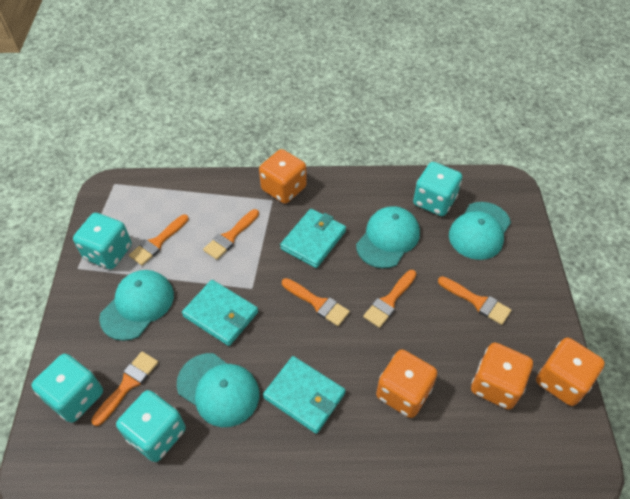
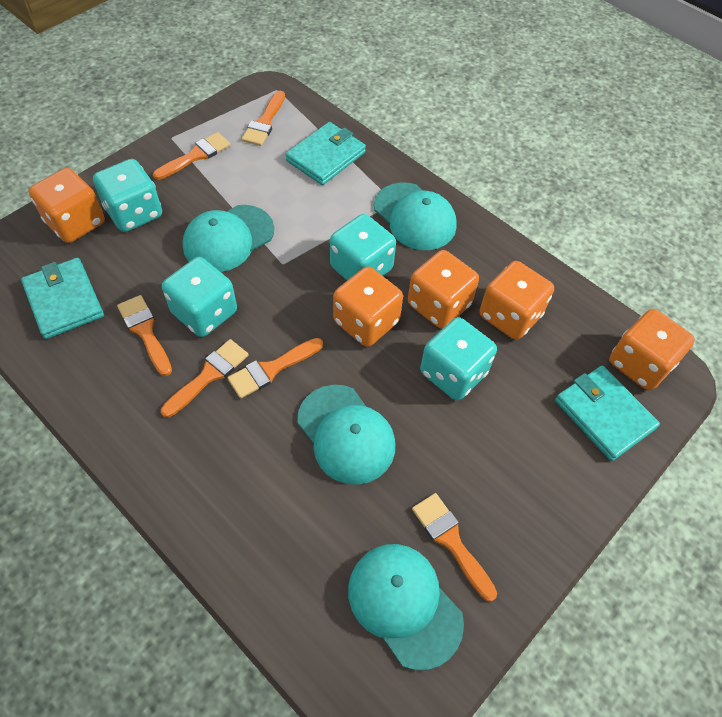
orange dice: [259,149,307,204] [376,349,437,418] [471,342,533,410] [536,338,605,406] = 4 -> [29,168,105,243] [333,267,403,347] [408,250,479,329] [479,261,554,340] [609,309,695,391] = 5

